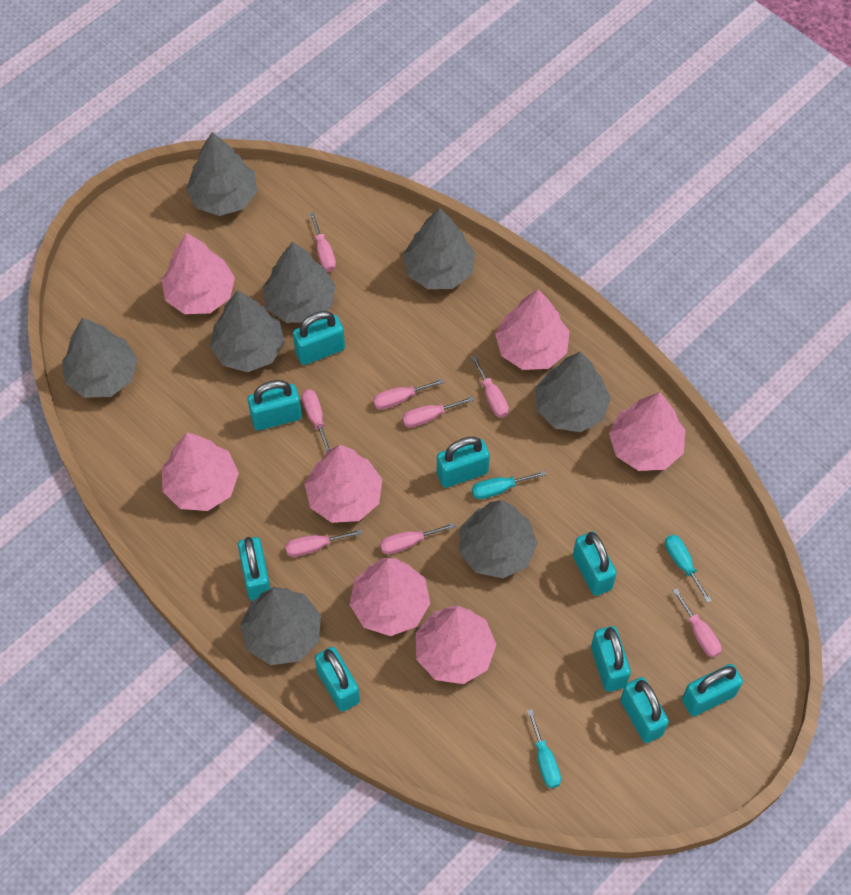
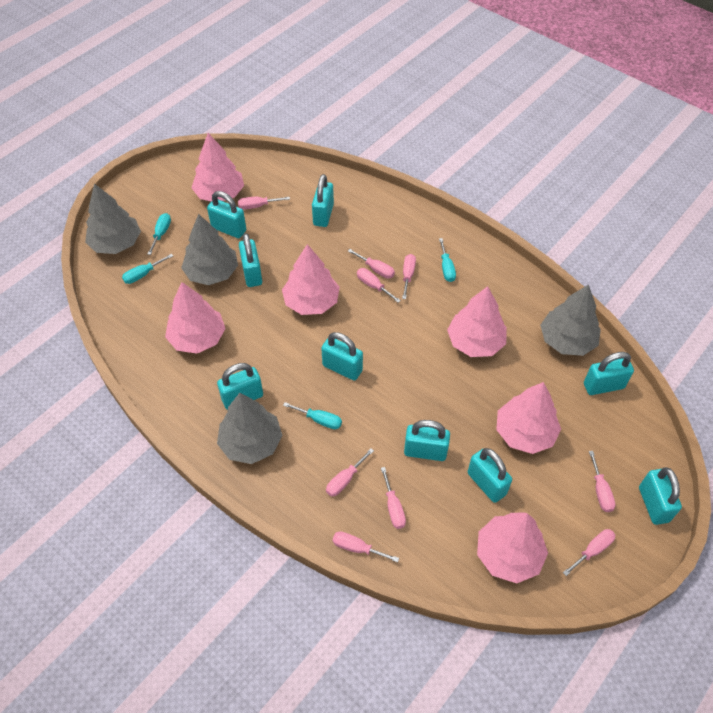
grey tree: [62,318,137,398] [186,132,257,216] [210,290,285,372] [240,587,321,665] [262,242,336,323] [403,208,475,289] [459,500,538,578] [536,352,611,432] = 8 -> [85,184,141,254] [181,214,238,285] [217,393,282,464] [540,284,601,356] = 4
pink screwdriver: [285,529,362,557] [302,389,331,453] [309,212,336,272] [373,378,445,410] [380,523,455,554] [402,396,474,428] [471,355,509,418] [672,588,721,658] = 8 -> [238,197,290,209] [326,448,374,497] [333,531,399,562] [348,249,395,279] [357,268,401,303] [381,467,406,529] [402,254,416,299] [563,529,615,576] [589,451,615,512] = 9
pink tree: [161,233,235,314] [162,433,239,511] [305,445,382,523] [350,558,430,636] [416,606,497,684] [495,289,570,370] [609,392,685,471] = 7 -> [165,282,226,354] [192,133,244,201] [282,244,340,315] [447,286,507,357] [477,512,548,583] [496,382,561,454] = 6
turquoise screwdriver: [472,471,546,499] [527,709,561,788] [665,534,712,603] = 3 -> [122,254,173,284] [147,213,171,255] [283,402,342,429] [439,238,456,282] = 4

